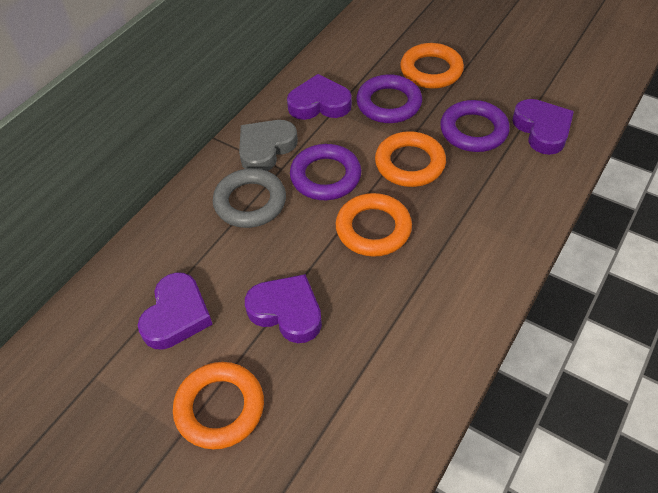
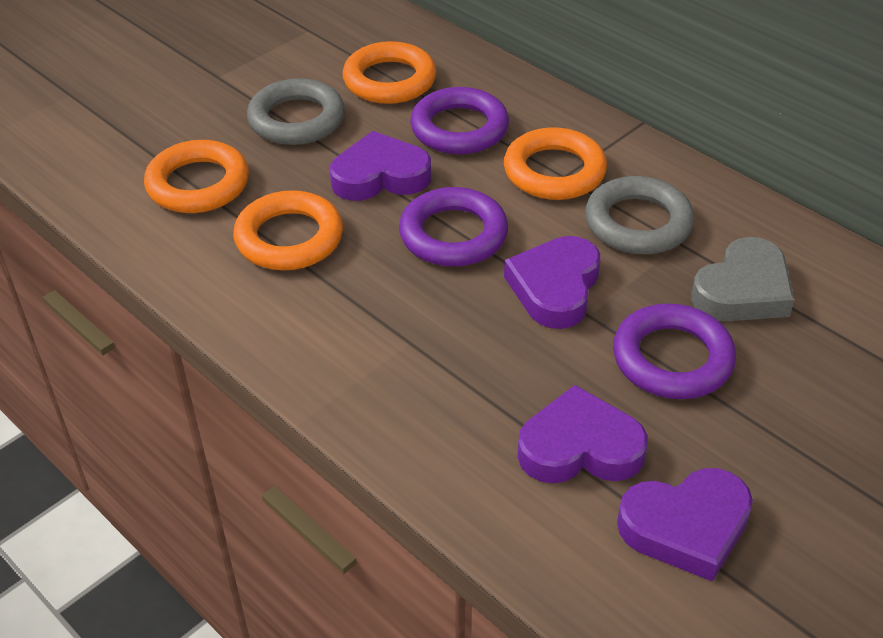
grey ring: [213,168,286,228] = 1 -> [247,78,345,145] [585,176,694,254] = 2

